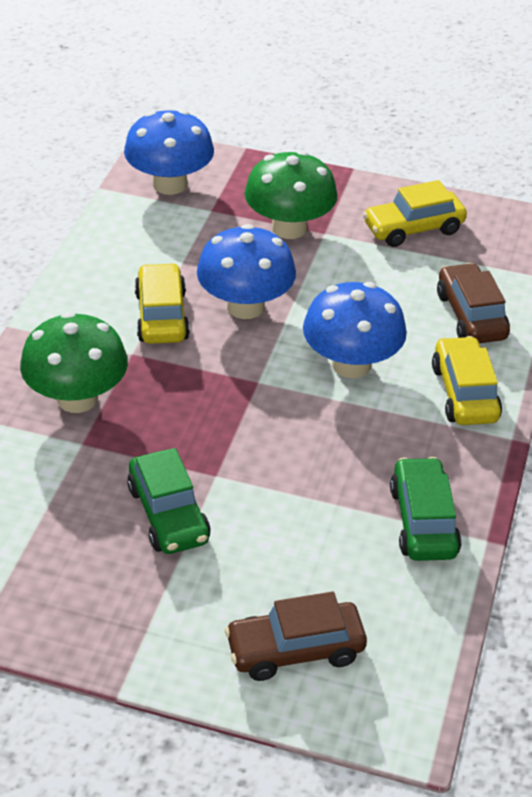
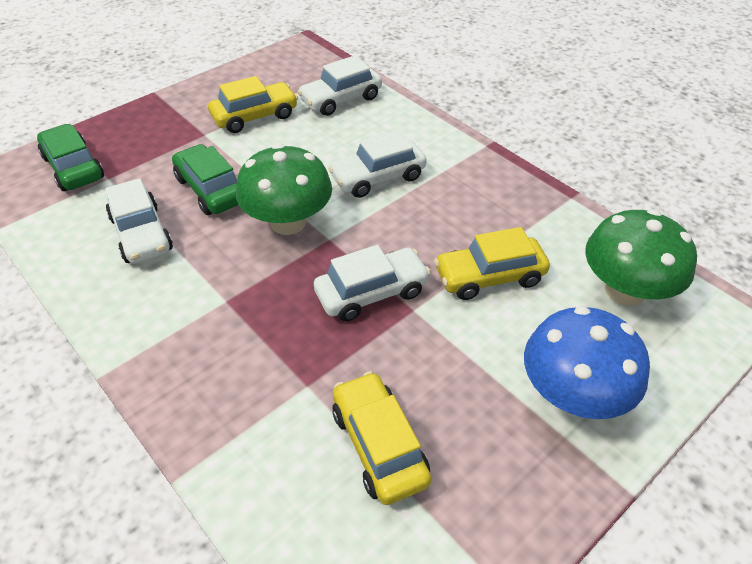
blue mushroom: [124,110,214,195] [197,224,296,319] [303,282,407,378] = 3 -> [524,306,650,419] = 1
brown car: [225,591,367,681] [437,263,510,343] = 2 -> none = 0
white car: none = 0 -> [105,178,173,264] [297,56,382,116] [314,245,431,321] [328,130,427,198] = 4

